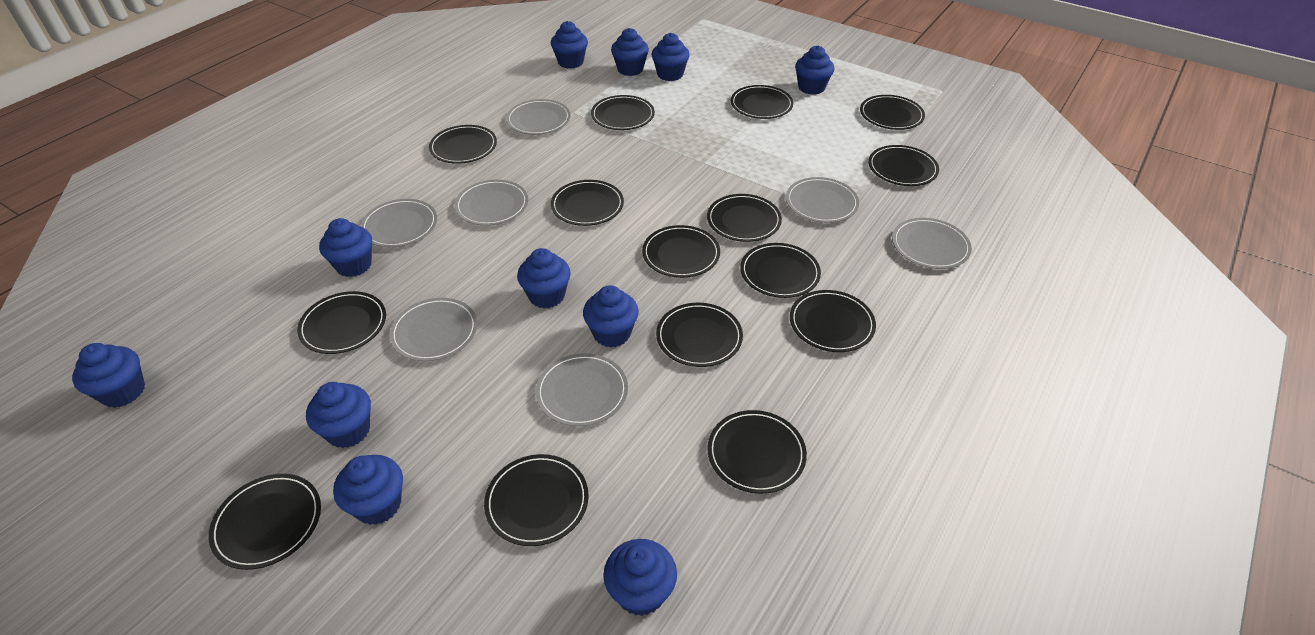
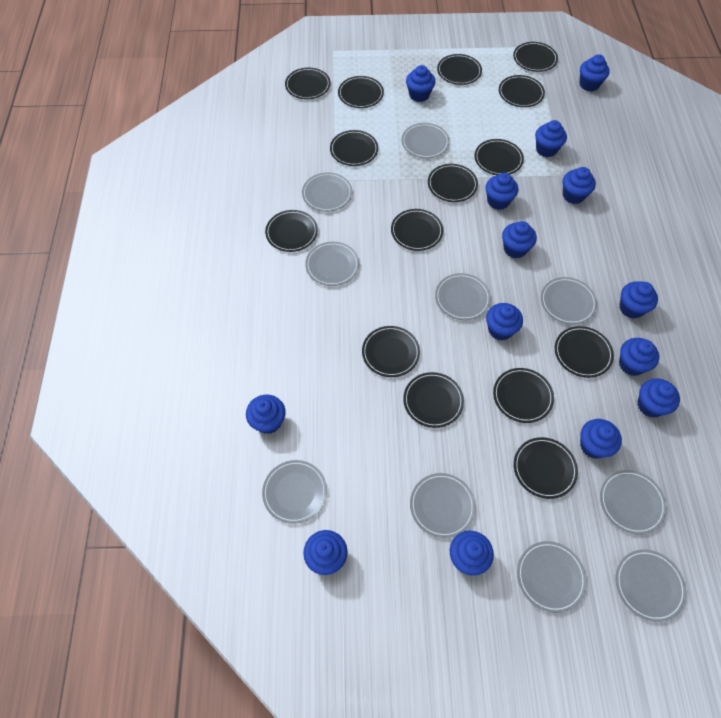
blue cupcake: [72,343,145,408] [306,382,371,448] [319,218,372,277] [333,455,403,525] [517,248,571,309] [551,21,588,69] [583,285,639,347] [603,539,677,616] [611,28,649,76] [652,33,690,81] [795,45,835,95] = 11 -> [246,394,286,434] [303,530,348,575] [406,65,435,102] [450,531,494,576] [485,173,518,210] [486,303,523,341] [502,221,537,258] [535,120,567,157] [563,167,596,204] [580,54,610,91] [580,419,622,459] [619,281,658,319] [619,338,659,376] [638,378,680,418] = 14
grey plate: [360,199,437,247] [389,298,477,361] [454,180,528,226] [506,99,571,135] [535,353,628,427] [786,177,859,223] [892,218,972,269] = 7 -> [262,460,327,524] [302,172,353,212] [305,242,359,286] [402,123,450,158] [410,473,476,538] [435,273,491,320] [517,541,587,613] [541,277,597,325] [600,470,667,535] [616,550,687,622] = 10

